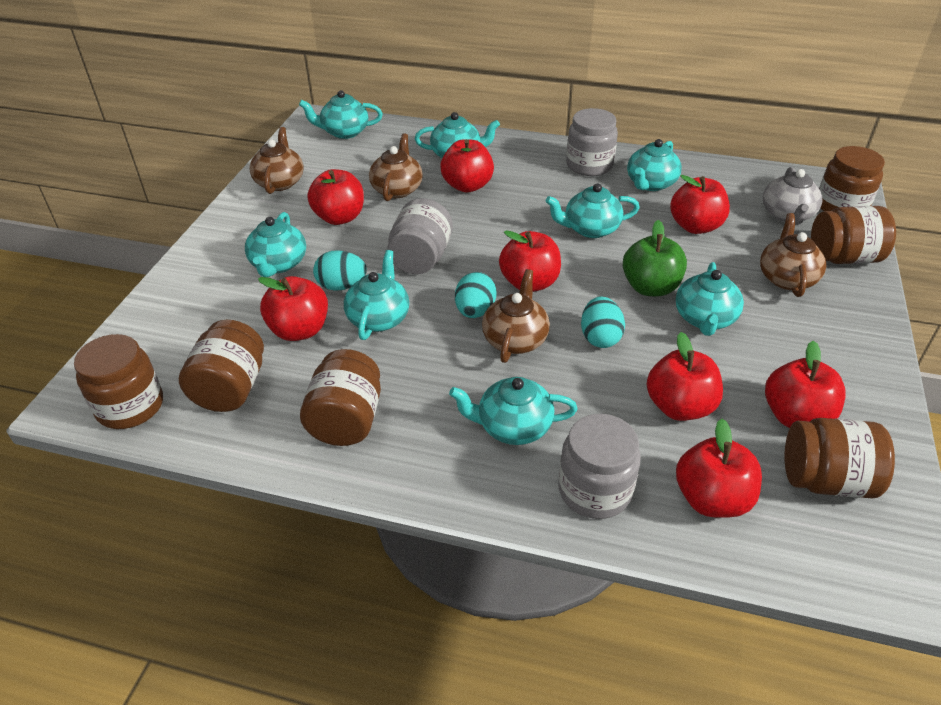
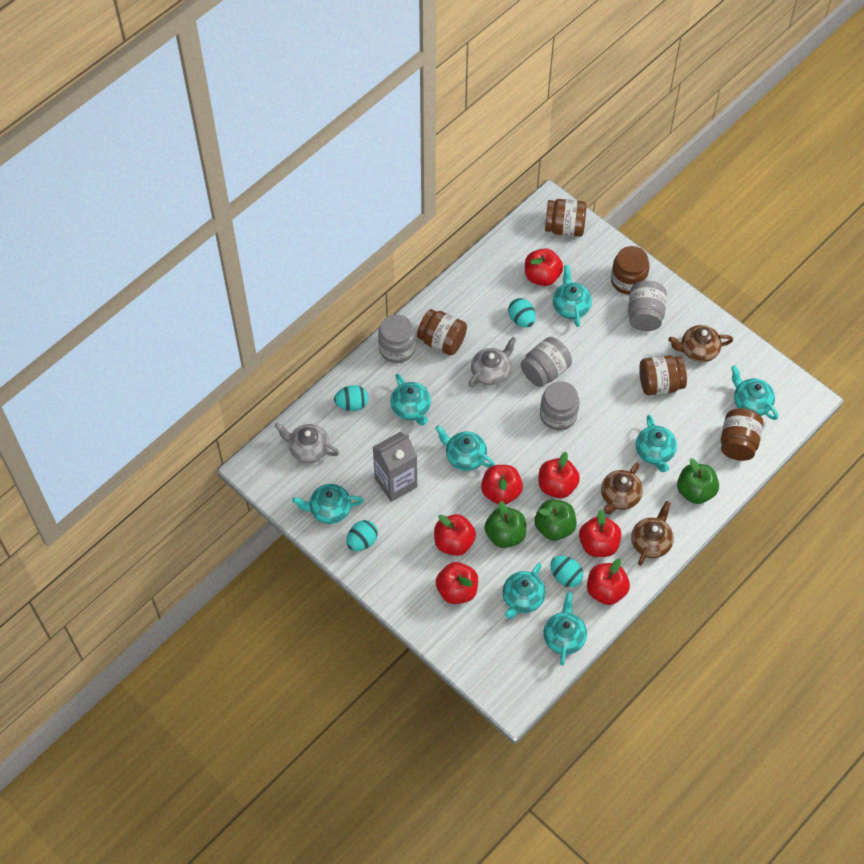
brown jar: [74,334,163,429] [179,320,264,412] [300,349,381,446] [785,418,895,498] [811,206,896,264] [819,146,885,211] = 6 -> [417,309,467,356] [545,199,587,237] [611,246,650,295] [639,355,687,396] [721,408,764,461] = 5
brown teapot: [249,127,304,194] [369,133,423,201] [482,269,550,363] [760,213,826,297] = 4 -> [601,463,643,514] [631,501,674,566] [668,325,733,362] = 3
green apple: [623,220,687,296] = 1 -> [484,501,526,548] [534,499,576,541] [677,458,719,504] = 3
grey carton: none = 0 -> [373,432,417,502] = 1
grey jar: [387,198,453,274] [558,414,641,519] [566,108,618,176] = 3 -> [378,314,416,363] [521,337,572,387] [540,381,580,430] [628,281,667,331] = 4
grey teapot: [763,167,823,225] = 1 -> [274,423,339,463] [468,337,516,387] = 2
red apple: [258,276,328,341] [307,169,364,225] [440,139,494,193] [499,230,561,292] [647,332,723,421] [670,175,730,234] [676,419,762,518] [765,341,846,428] = 8 -> [434,514,476,556] [436,562,478,604] [481,465,523,504] [525,248,563,286] [539,452,580,499] [579,510,622,557] [587,559,630,605] = 7
turquoise egg: [313,250,367,291] [455,272,496,318] [581,296,625,348] = 3 -> [334,385,369,411] [346,520,378,551] [508,298,536,328] [550,556,583,587] = 4

